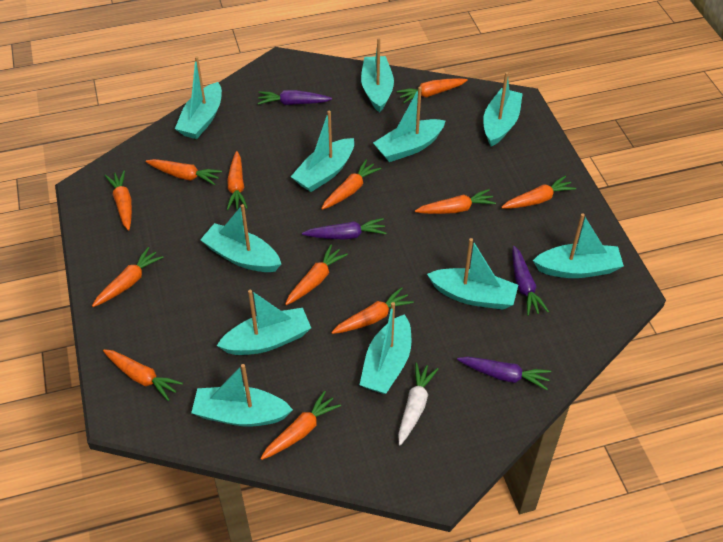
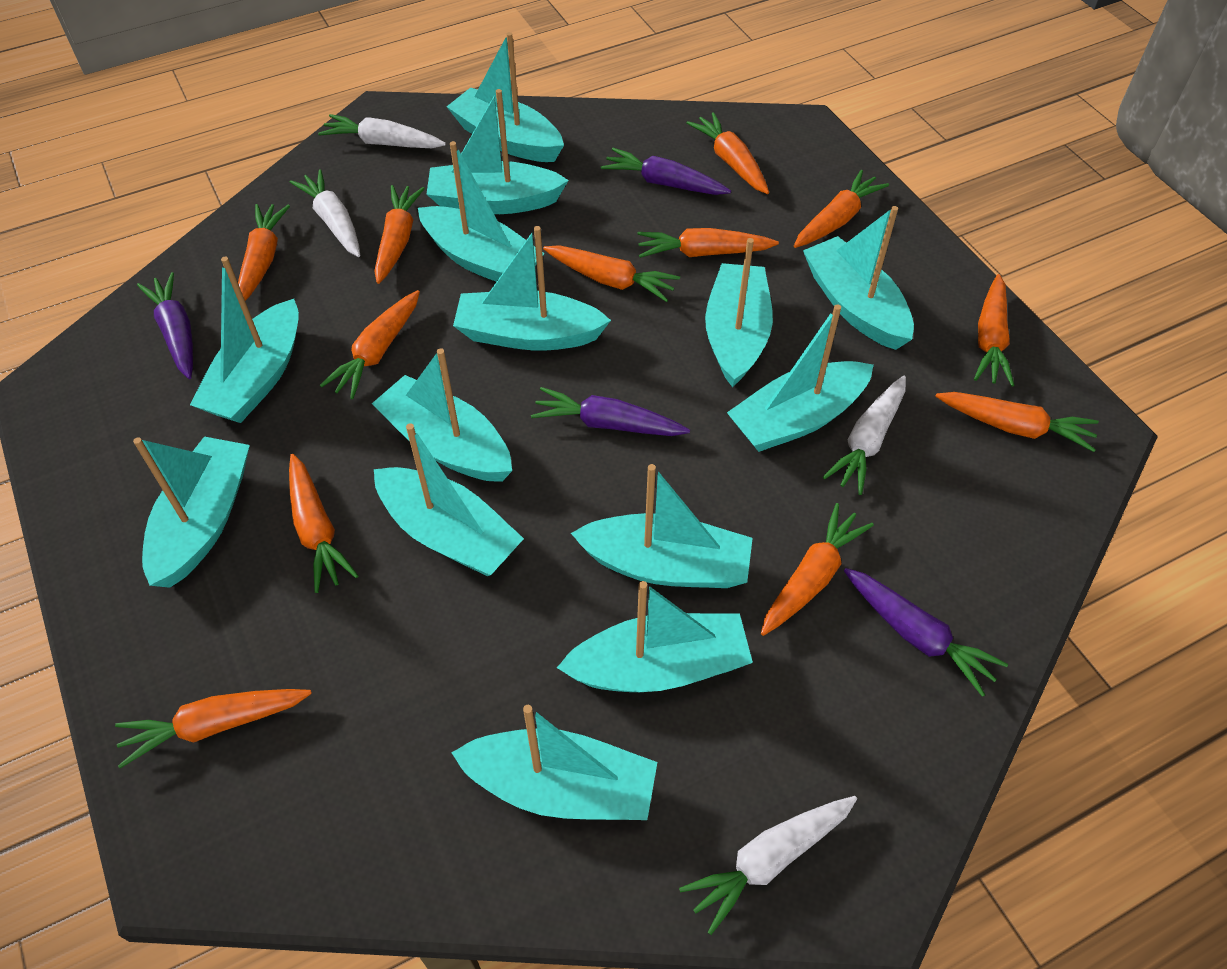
turquoise boat: [175,56,222,139] [191,364,293,427] [200,204,281,272] [217,290,311,355] [291,111,354,192] [359,302,412,394] [361,38,394,113] [373,87,445,162] [427,238,518,310] [483,72,523,146] [533,213,624,278] = 11 -> [133,437,250,588] [190,257,299,423] [372,348,512,482] [374,423,524,576] [418,141,545,282] [426,89,569,214] [447,32,564,162] [451,705,657,820] [453,226,611,351] [557,581,753,692] [571,464,753,588] [705,238,773,387] [727,304,874,452] [803,206,914,350] = 14
white carrot: [398,363,438,445] = 1 -> [290,169,360,257] [318,114,446,148] [679,796,857,935] [823,376,906,495] = 4

